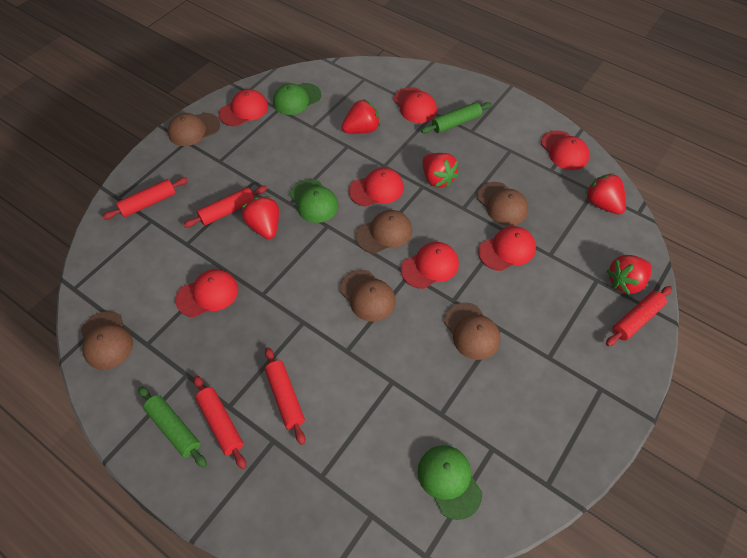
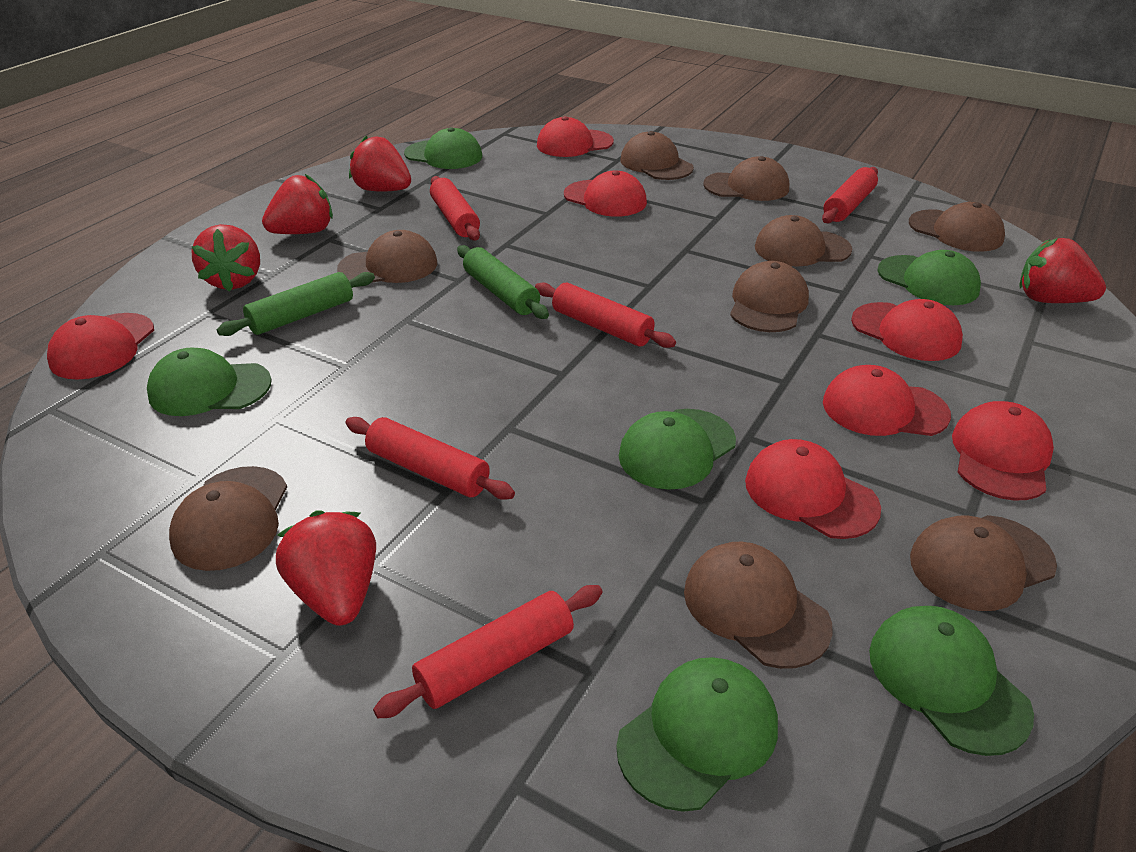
brown cap: [81,311,133,370] [168,113,220,146] [340,270,396,322] [355,210,412,253] [444,302,501,360] [477,182,528,226] = 6 -> [169,466,287,571] [337,230,437,283] [620,131,694,180] [684,542,833,669] [703,156,789,201] [730,261,809,332] [755,215,852,267] [909,202,1005,252] [910,515,1057,611] = 9
green cap: [273,83,321,115] [290,179,339,223] [418,445,482,520] = 3 -> [147,348,272,416] [404,127,482,169] [616,657,778,812] [619,409,736,490] [869,606,1034,756] [877,250,981,305] = 6

